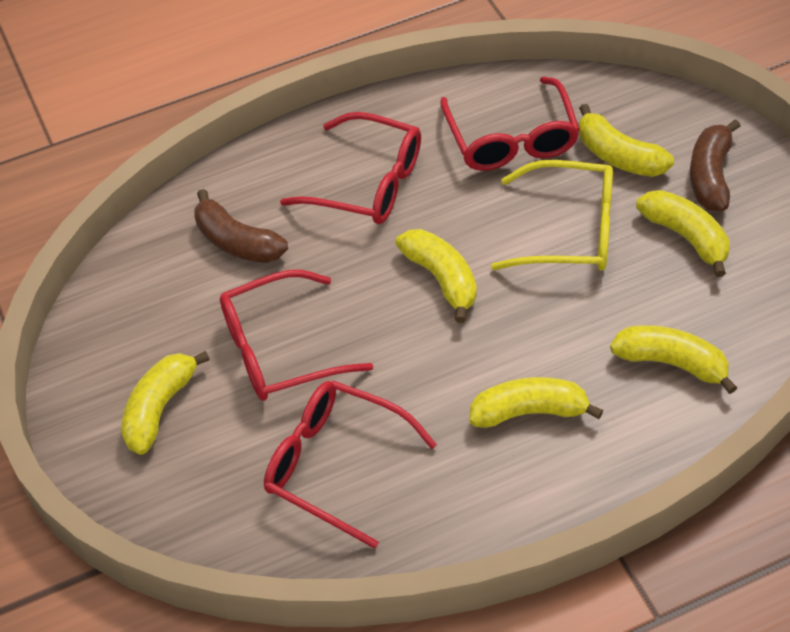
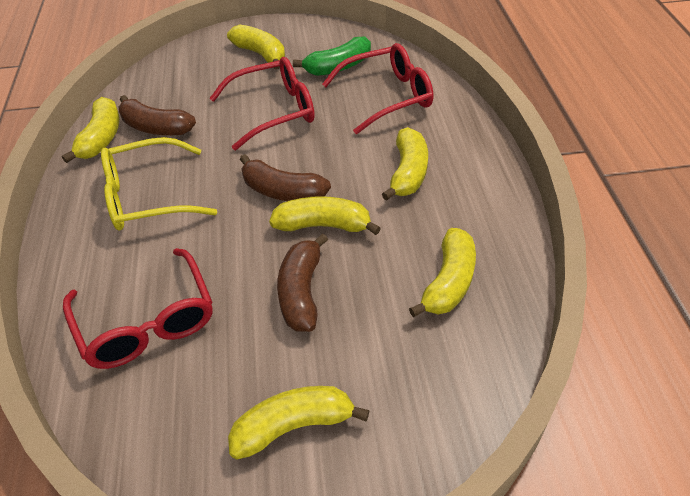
brown banana: [194,189,288,263] [690,119,741,211] = 2 -> [118,95,196,135] [240,154,331,201] [277,233,328,332] = 3
green banana: none = 0 -> [293,37,371,76] = 1
red glasses: [220,270,373,401] [264,381,437,549] [280,112,421,224] [440,77,580,171] = 4 -> [63,248,213,369] [210,57,315,150] [322,43,433,134] = 3

